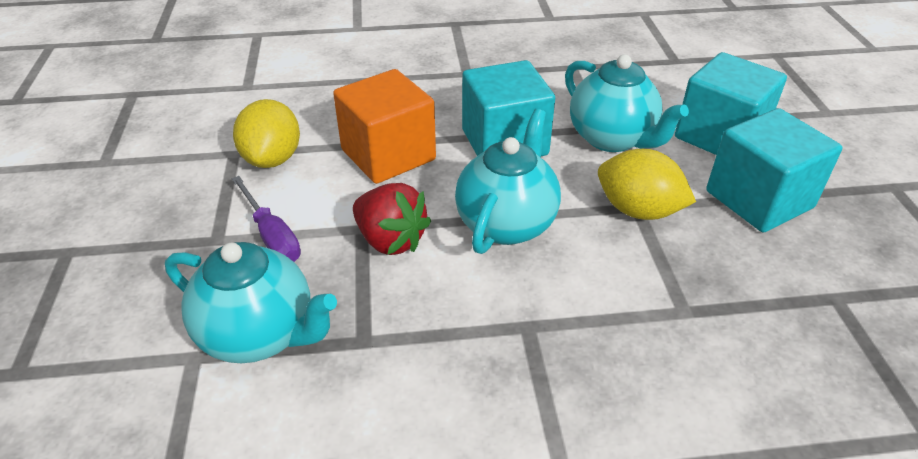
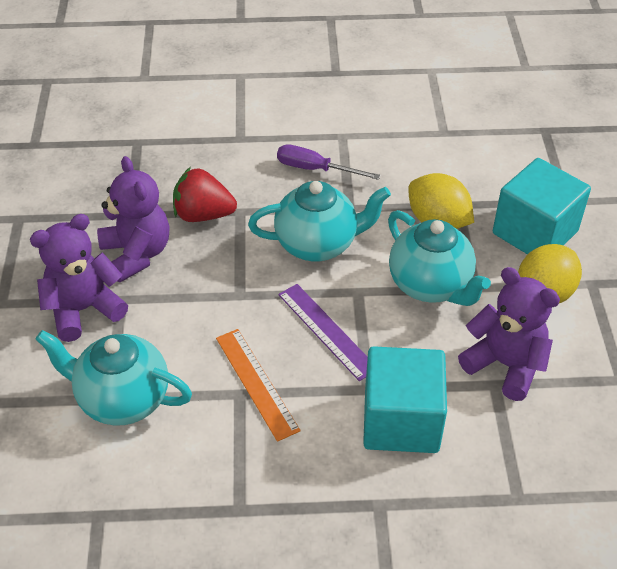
orange cube: [333,69,436,184] = 1 -> none = 0
orange ruler: none = 0 -> [216,329,301,442] = 1
purple ruler: none = 0 -> [278,284,368,381] = 1
purple teddy bear: none = 0 -> [30,214,128,342] [97,156,169,282] [458,267,560,401] = 3
turquoise cube: [462,60,555,156] [675,52,787,155] [706,108,842,232] = 3 -> [363,346,447,453] [493,158,591,255] = 2

